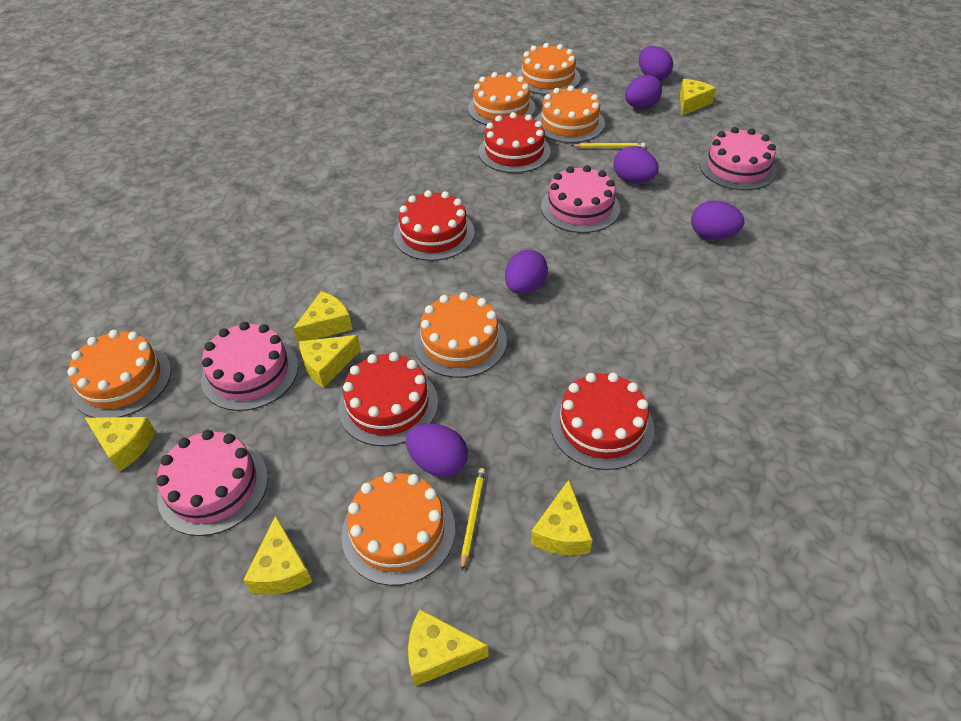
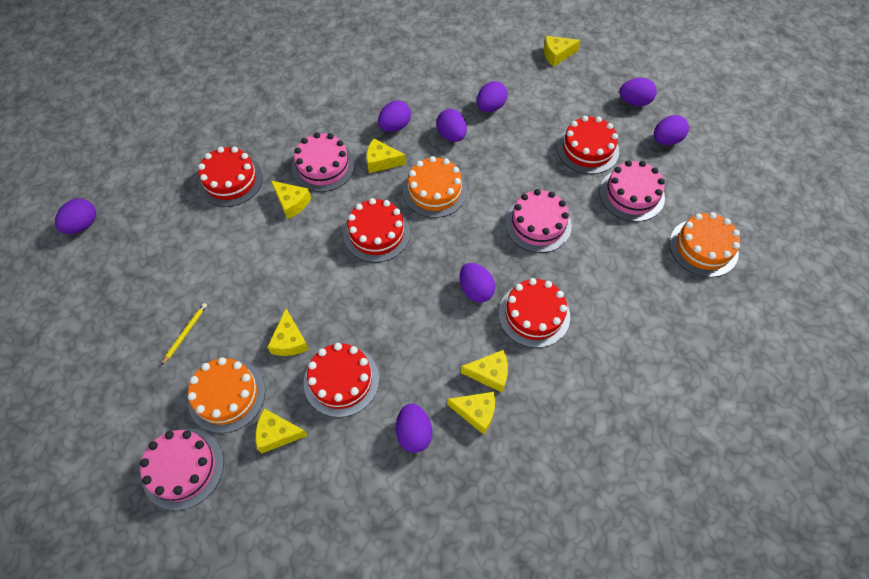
orange cake: [67,330,171,418] [341,472,455,586] [414,292,507,378] [468,72,535,125] [516,43,581,95] [536,85,605,143] = 6 -> [188,357,265,433] [403,156,467,218] [669,212,740,277] = 3
purple egg: [406,423,468,477] [505,250,548,294] [613,146,658,183] [625,75,662,109] [639,46,673,81] [691,201,744,239] = 6 -> [55,198,96,234] [378,101,411,132] [396,403,432,453] [437,109,467,142] [460,263,496,303] [477,81,508,112] [619,78,657,106] [654,115,689,145] = 8
red cake: [338,352,438,446] [394,190,475,261] [478,112,551,173] [550,373,654,470] = 4 -> [198,147,263,207] [304,343,379,417] [343,198,410,262] [499,278,570,348] [557,116,619,174] = 5
yellow pencil: [461,468,485,571] [571,143,645,148] = 2 -> [162,303,207,365] = 1

